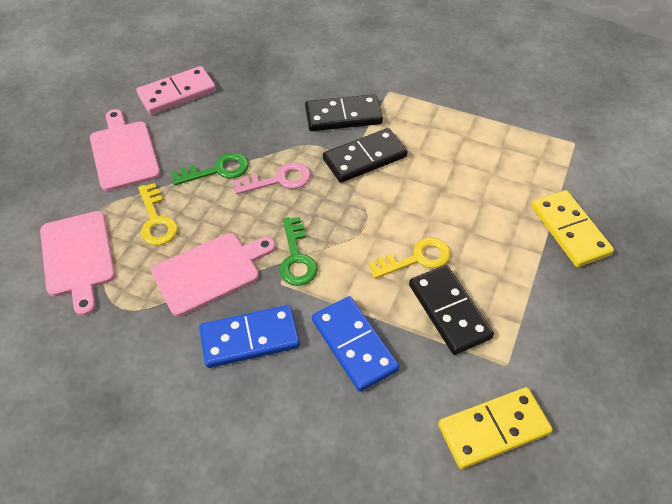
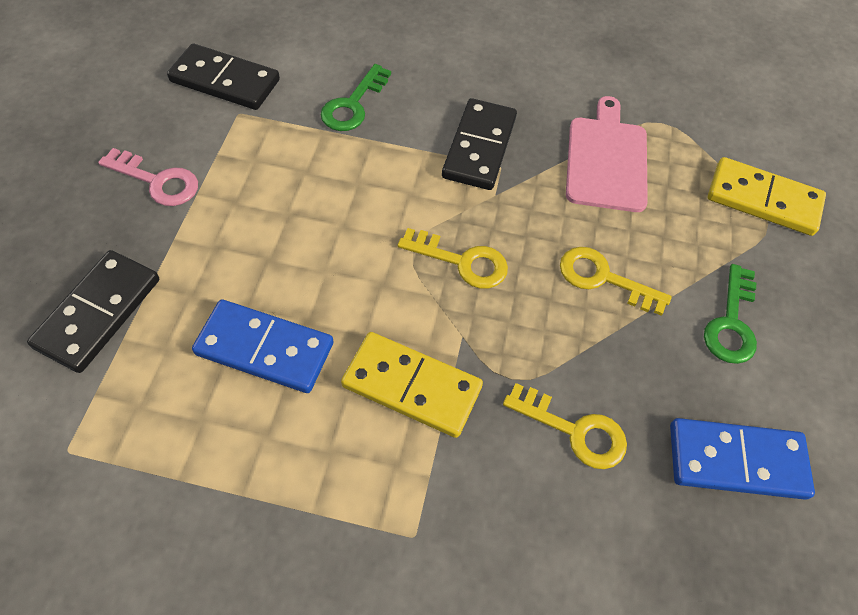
pink cutting board: [40,211,115,316] [90,109,160,191] [151,233,276,316] = 3 -> [566,96,648,212] = 1
pink domino: [136,66,216,114] = 1 -> none = 0
yellow key: [138,183,178,246] [369,237,451,279] = 2 -> [398,228,508,289] [503,383,627,469] [560,247,672,316] = 3

